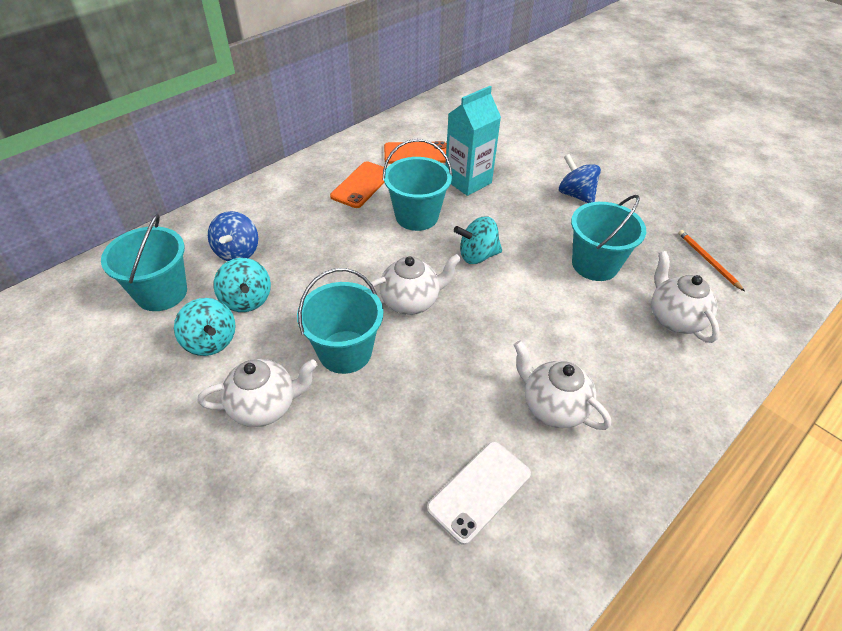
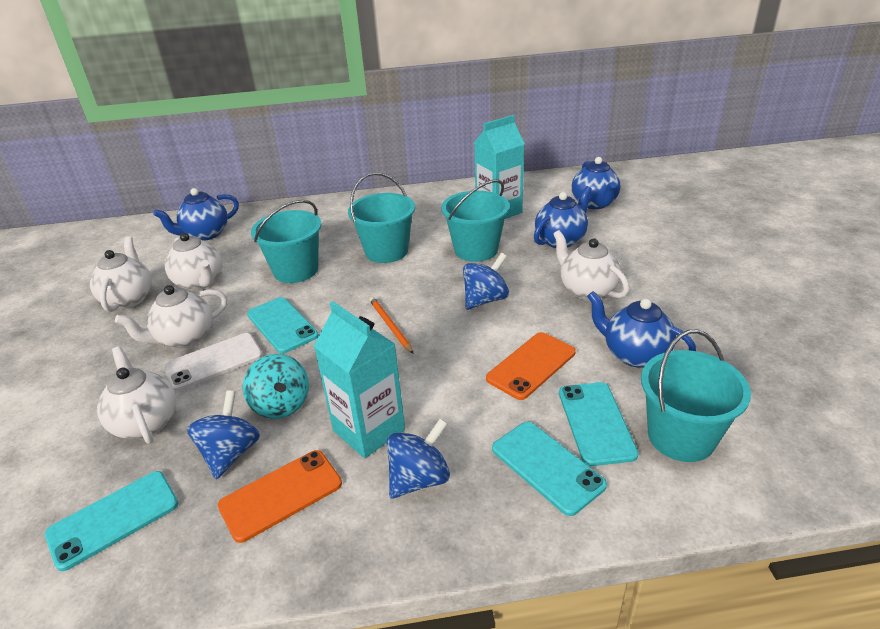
blue spinning top: [208,211,258,261] [559,154,601,203] = 2 -> [187,390,260,479] [387,418,450,499] [463,253,509,310] = 3
blue teapot: none = 0 -> [153,188,239,241] [534,186,592,248] [572,157,621,209] [587,291,696,368] = 4
turquoise carton: [445,86,501,196] = 1 -> [314,301,405,458] [474,115,525,219] = 2
turquoise phone: none = 0 -> [45,471,178,571] [247,297,319,353] [492,422,607,516] [559,382,639,466] = 4
turquoise spinning top: [174,298,236,356] [214,258,271,312] [454,216,502,264] = 3 -> [243,354,309,419] = 1
white teapot: [198,359,318,427] [366,254,461,315] [514,341,611,430] [651,251,720,343] = 4 -> [90,236,152,312] [97,346,177,444] [115,285,227,349] [165,233,222,291] [553,230,629,301] = 5

